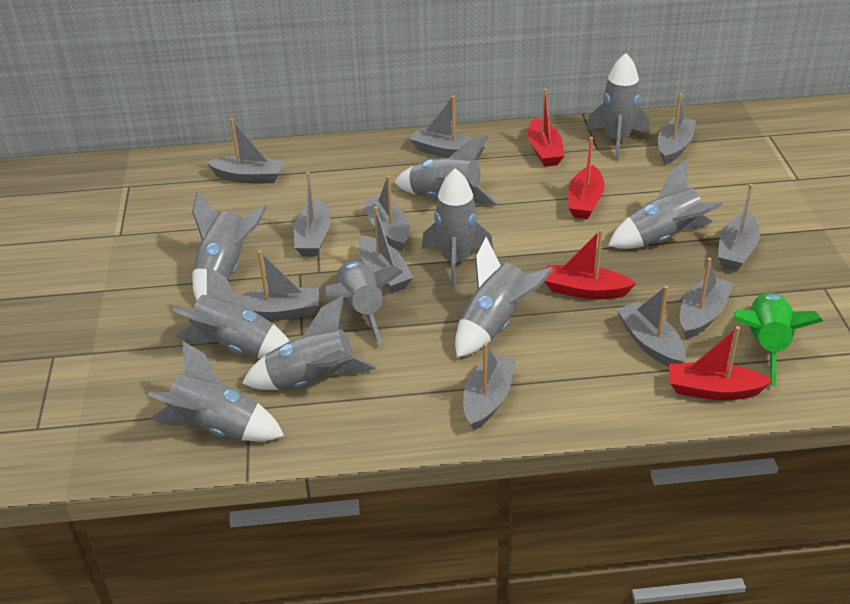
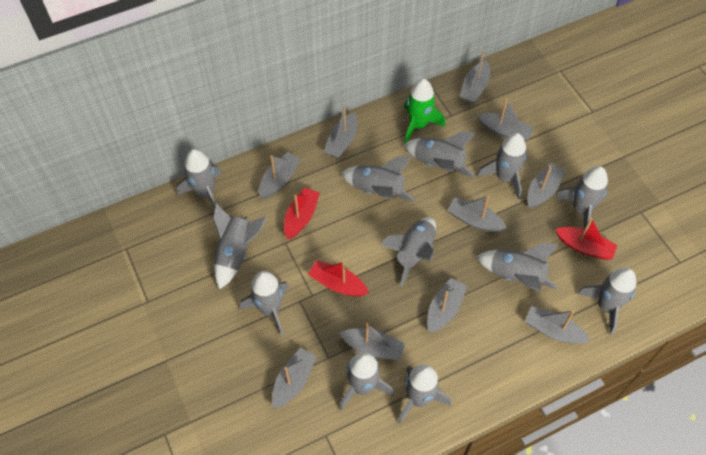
grey boat: [206,119,284,183] [236,251,319,321] [294,172,330,256] [359,206,414,293] [364,175,409,251] [410,95,485,158] [463,342,515,431] [617,286,686,367] [658,93,696,165] [680,258,733,339] [718,184,760,271] = 11 -> [259,152,301,199] [272,348,317,409] [324,106,358,158] [340,323,405,361] [427,278,467,333] [447,195,507,232] [460,51,490,103] [477,98,533,141] [525,306,590,344] [527,162,566,209] = 10
grey rocket: [148,341,284,441] [172,266,290,358] [192,192,267,300] [242,296,376,390] [325,261,403,345] [394,136,497,205] [422,168,494,288] [455,237,554,358] [586,53,649,160] [608,160,723,249] = 10 -> [177,149,222,207] [213,203,267,289] [240,271,289,336] [339,352,394,410] [341,156,416,202] [380,217,436,286] [398,364,451,424] [404,131,476,178] [476,243,559,292] [477,133,527,200] [555,166,608,230] [577,267,636,335] = 12
red boat: [528,89,564,167] [544,229,636,299] [568,137,604,219] [669,326,772,400] = 4 -> [284,187,320,239] [308,260,369,296] [555,218,617,260] = 3

